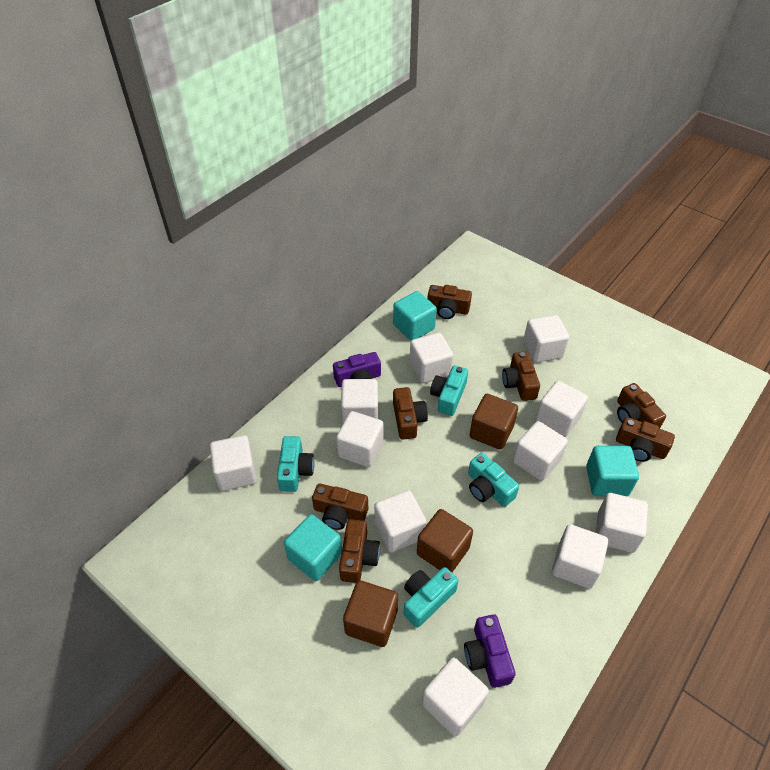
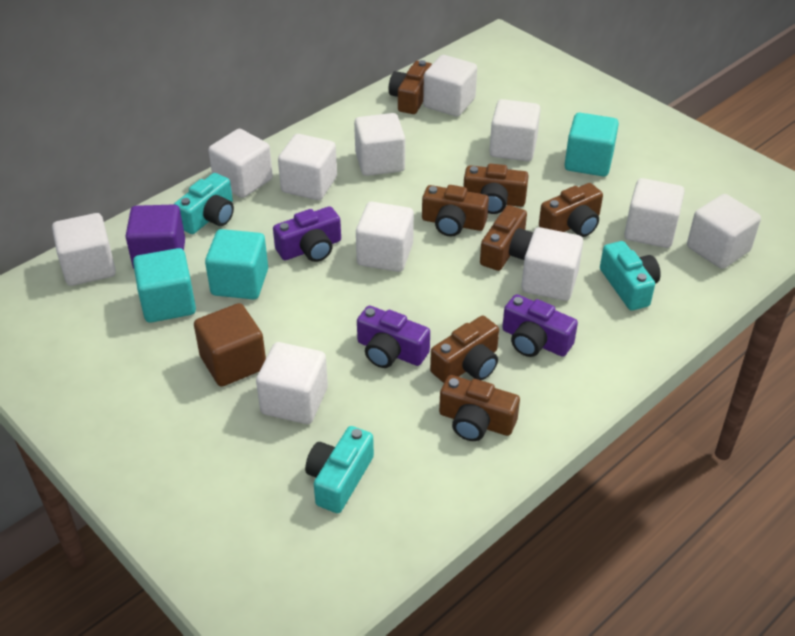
brown cube: [343,580,398,647] [417,509,473,572] [470,394,518,450] = 3 -> [194,303,266,387] = 1
purple camera: [333,352,381,387] [464,614,516,688] = 2 -> [273,206,341,262] [357,306,430,368] [502,294,578,357] = 3
purple cube: none = 0 -> [125,204,185,269] = 1
turquoise camera: [277,436,315,492] [404,567,458,628] [430,365,468,416] [468,453,519,507] = 4 -> [174,173,234,234] [305,426,374,513] [600,241,661,311] = 3

